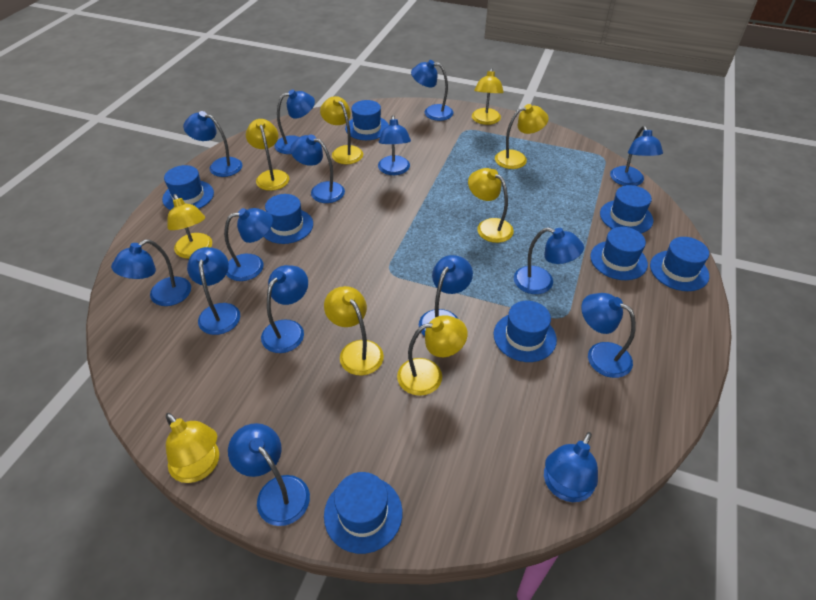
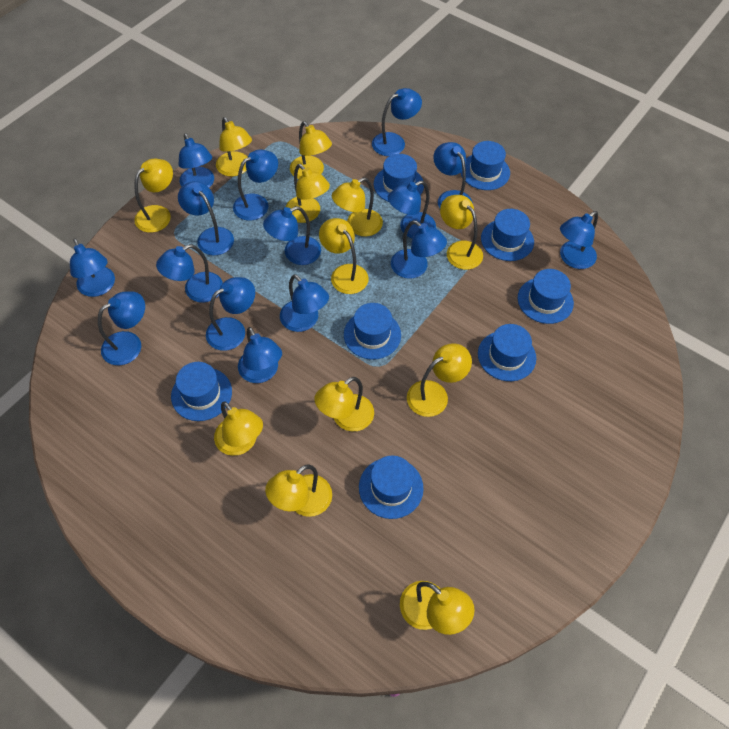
yellow lamp: [166,413,219,483] [168,194,212,259] [246,119,289,191] [320,96,363,164] [324,286,384,376] [397,315,468,396] [468,168,514,243] [472,68,504,125] [495,104,549,169] = 9 -> [134,159,173,233] [214,401,263,456] [216,117,252,177] [265,465,332,517] [286,164,330,223] [290,121,332,179] [314,377,374,431] [319,218,368,294] [332,178,383,236] [400,581,475,635] [407,343,472,417] [440,195,483,270] = 12

